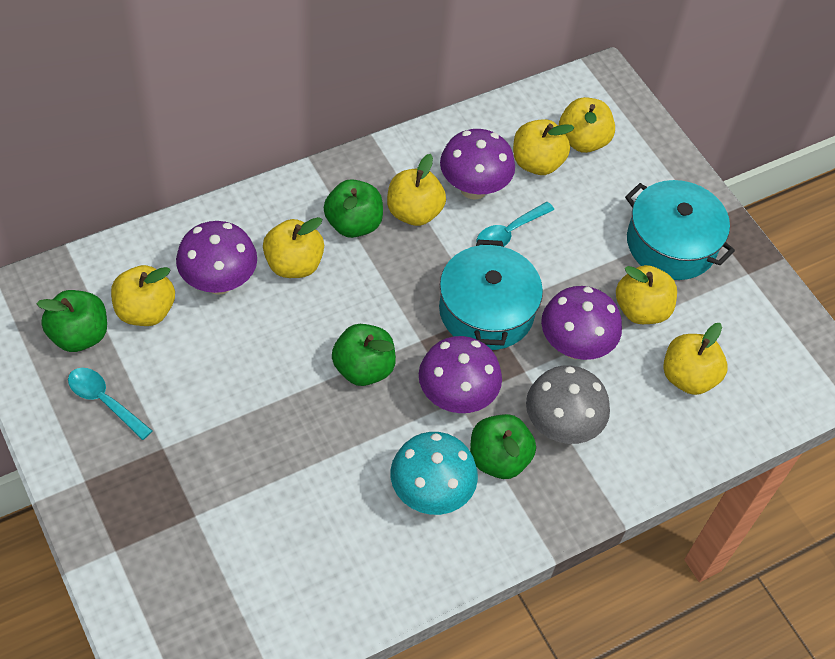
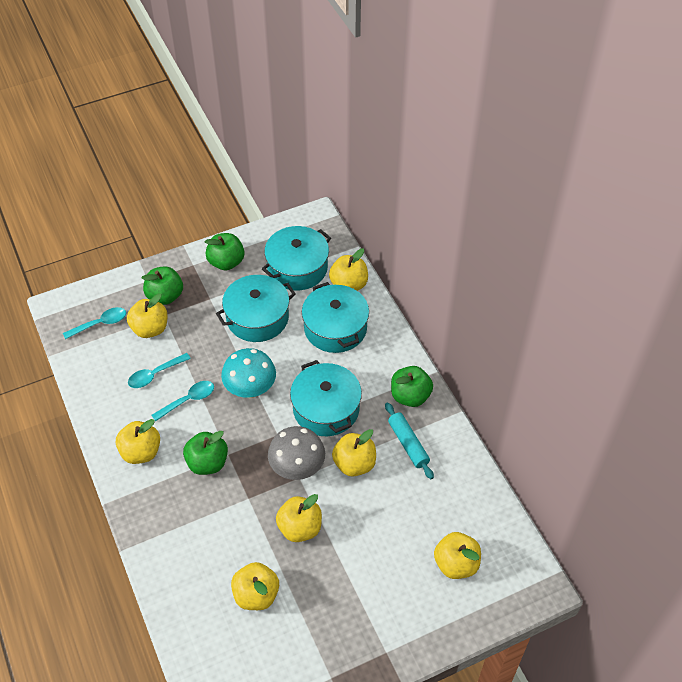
purple mushroom: [176,221,257,295] [419,336,502,413] [440,129,515,200] [541,286,622,360] = 4 -> none = 0
turquoise pot: [439,240,543,350] [625,180,735,280] = 2 -> [216,275,296,342] [262,226,331,291] [290,360,362,436] [302,282,369,353] = 4
turquoise rolling pin: none = 0 -> [385,402,434,479] = 1
turquoise spoon: [68,368,153,440] [476,202,554,246] = 2 -> [63,307,126,339] [128,353,191,388] [152,381,214,421] = 3

